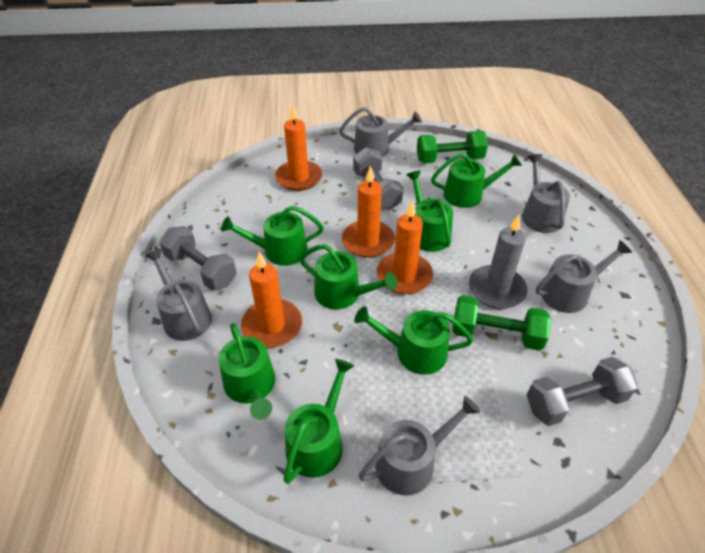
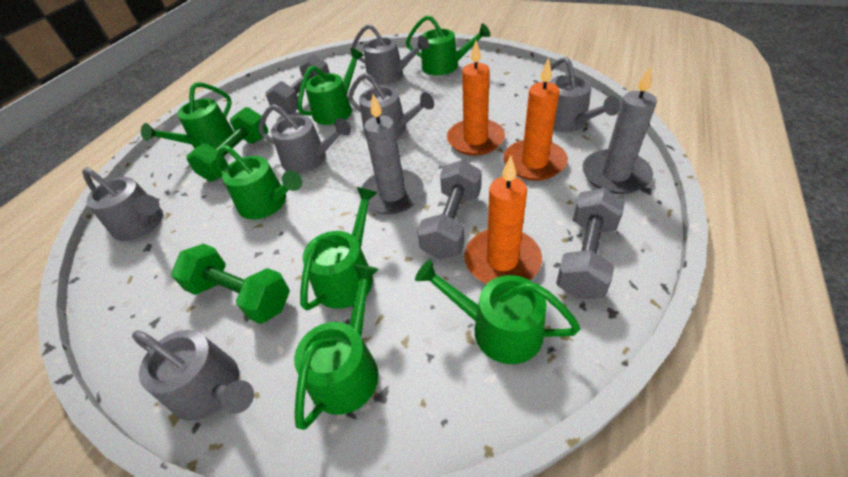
grey candle: [469,215,528,309] = 1 -> [360,94,424,214] [582,66,657,194] = 2
grey watering can: [145,249,212,341] [339,107,422,157] [358,396,480,496] [522,154,570,233] [536,240,632,313] = 5 -> [82,167,163,241] [132,330,254,421] [259,104,351,173] [348,73,434,137] [352,24,429,84] [543,57,620,132] = 6
orange candle: [241,251,302,348] [275,104,322,191] [342,165,395,258] [377,200,433,294] = 4 -> [447,40,505,156] [464,156,542,284] [503,58,568,181] = 3

